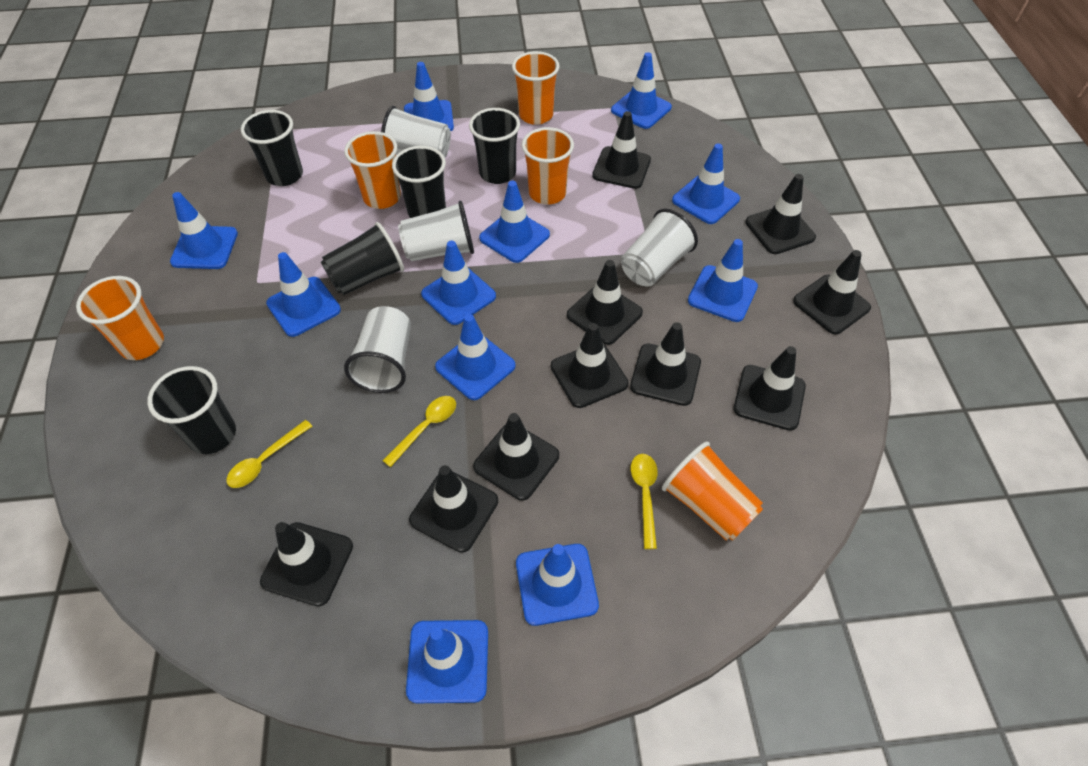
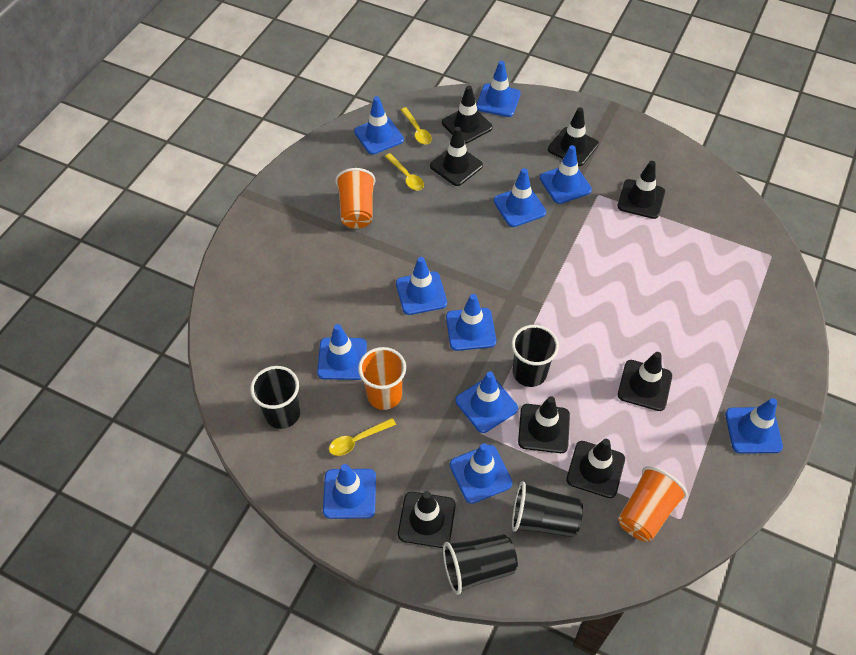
black cup: [147,366,236,454] [241,110,303,186] [321,222,404,295] [392,146,446,218] [469,108,520,184] = 5 -> [250,366,300,429] [443,534,518,595] [512,325,559,387] [512,481,583,537] = 4
black traffic cone: [260,522,353,606] [409,465,498,553] [473,413,559,501] [551,323,629,408] [567,260,643,345] [592,111,651,189] [630,322,701,406] [733,346,806,431] [745,174,816,254] [793,250,871,334] = 10 -> [398,491,456,548] [430,127,483,186] [442,86,493,144] [518,396,570,453] [548,107,599,166] [566,439,625,498] [617,161,665,219] [618,352,672,411] = 8
orange cup: [76,276,164,360] [344,131,401,209] [512,51,559,125] [522,127,574,205] [662,442,763,541] = 5 -> [335,168,375,229] [358,347,406,410] [618,466,688,541] = 3
white cup: [344,306,411,393] [381,106,451,158] [398,201,474,261] [621,209,698,287] = 4 -> none = 0

